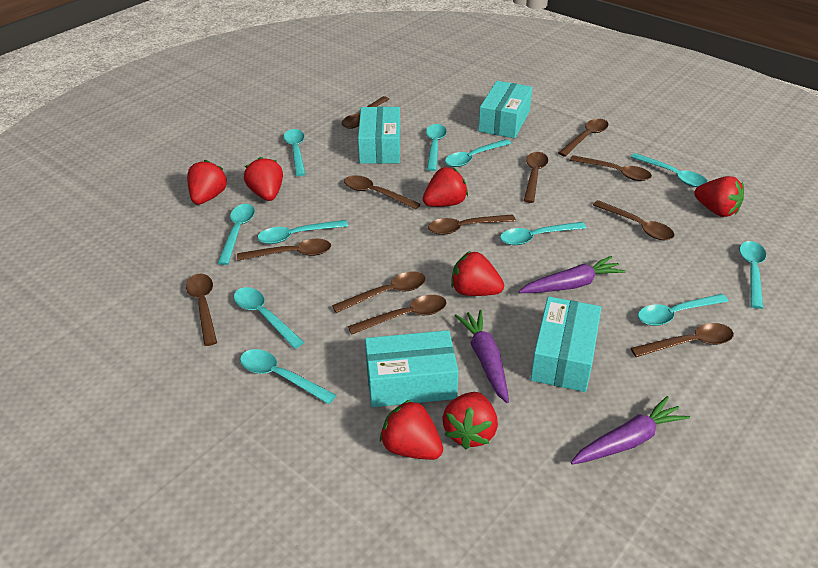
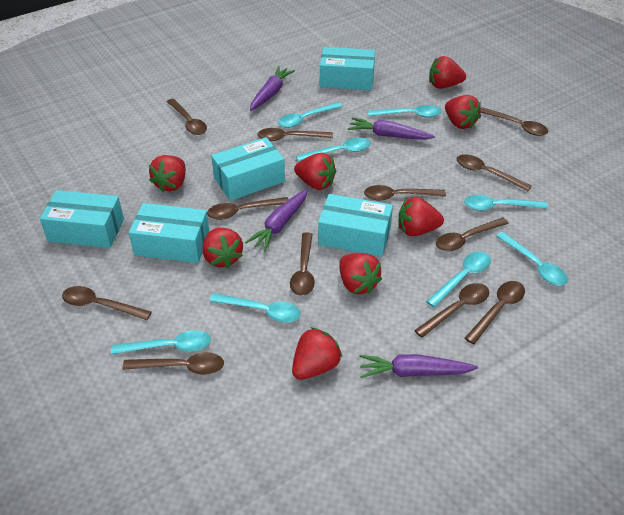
purple carrot: [455,310,509,403] [519,256,626,293] [571,396,690,465] = 3 -> [245,189,308,251] [250,66,295,111] [348,117,435,140] [359,354,478,378] = 4
red strawberry: [187,160,228,205] [244,157,283,201] [380,400,443,460] [423,167,468,207] [442,392,498,449] [451,251,504,296] [694,176,744,217] = 7 -> [149,155,186,192] [202,228,243,268] [292,327,342,380] [294,153,336,190] [339,253,382,294] [399,197,444,236] [429,56,466,89] [445,95,481,129] = 8
turquoise box: [358,107,400,164] [365,330,459,407] [478,81,532,138] [530,296,601,392] = 4 -> [40,190,124,248] [129,203,210,263] [211,137,285,201] [318,194,393,257] [320,47,375,90] = 5
turquoise spoon: [218,204,255,265] [234,287,304,349] [240,349,336,404] [258,220,348,244] [283,129,305,176] [426,124,447,171] [445,139,511,167] [500,222,586,245] [631,153,707,187] [638,294,729,326] [739,241,766,309] = 11 -> [111,330,211,355] [210,293,301,322] [278,102,343,128] [296,138,371,162] [368,105,441,118] [426,251,491,307] [464,195,548,211] [496,232,568,286] = 8

